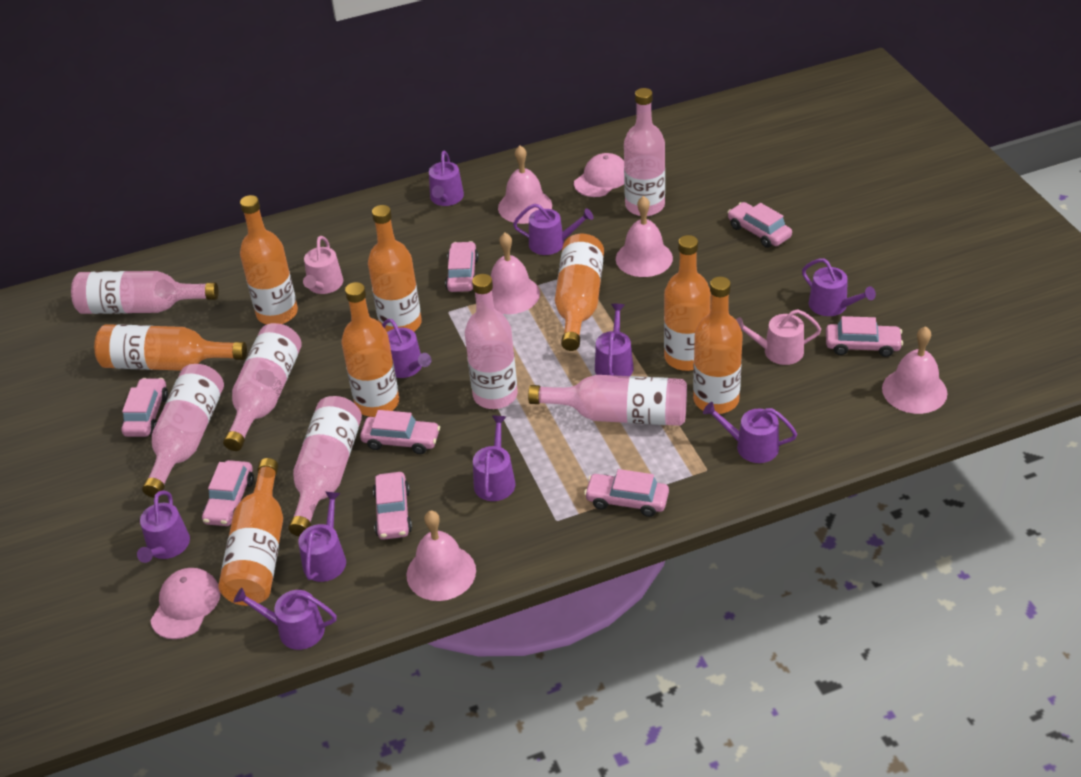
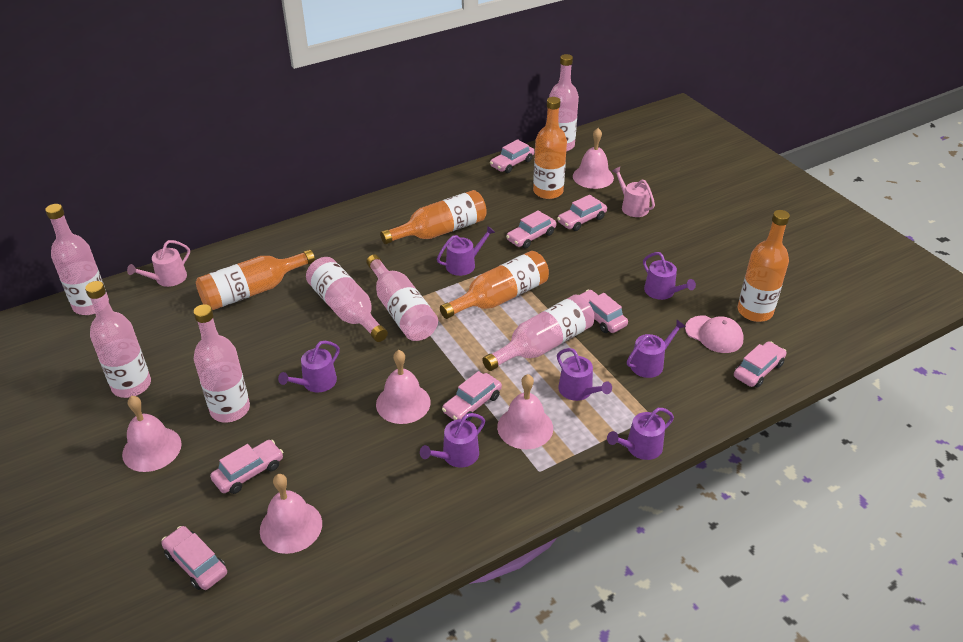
orange bottle: [94,324,247,371] [218,458,283,606] [240,195,298,325] [342,282,399,417] [368,205,422,332] [555,234,604,351] [664,235,711,371] [693,277,743,414] = 8 -> [196,249,315,310] [380,190,487,244] [440,251,549,319] [533,97,567,199] [738,210,790,322] = 5
pink cap: [150,568,220,639] [574,153,624,197] = 2 -> [685,316,744,353] = 1
purple watering can: [137,491,190,563] [234,588,337,650] [298,491,346,582] [382,319,431,378] [429,151,464,206] [473,416,515,501] [513,204,593,255] [595,304,634,376] [703,402,797,463] [802,258,876,316] = 10 -> [278,341,340,393] [420,413,485,468] [437,226,496,276] [557,348,612,401] [607,408,674,460] [627,320,686,378] [643,252,696,300] = 7

